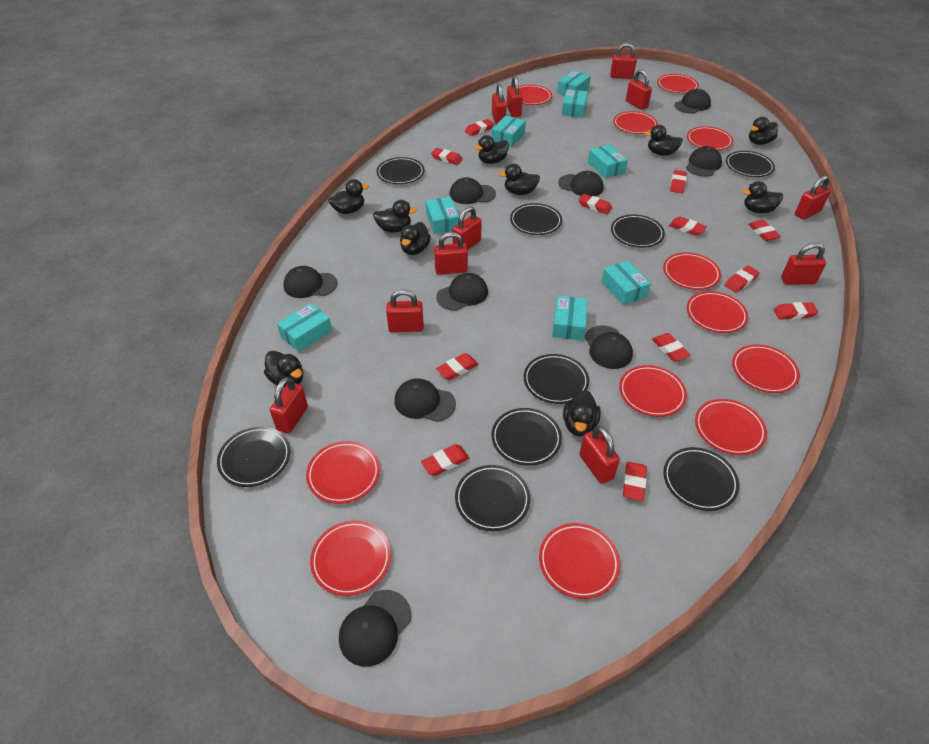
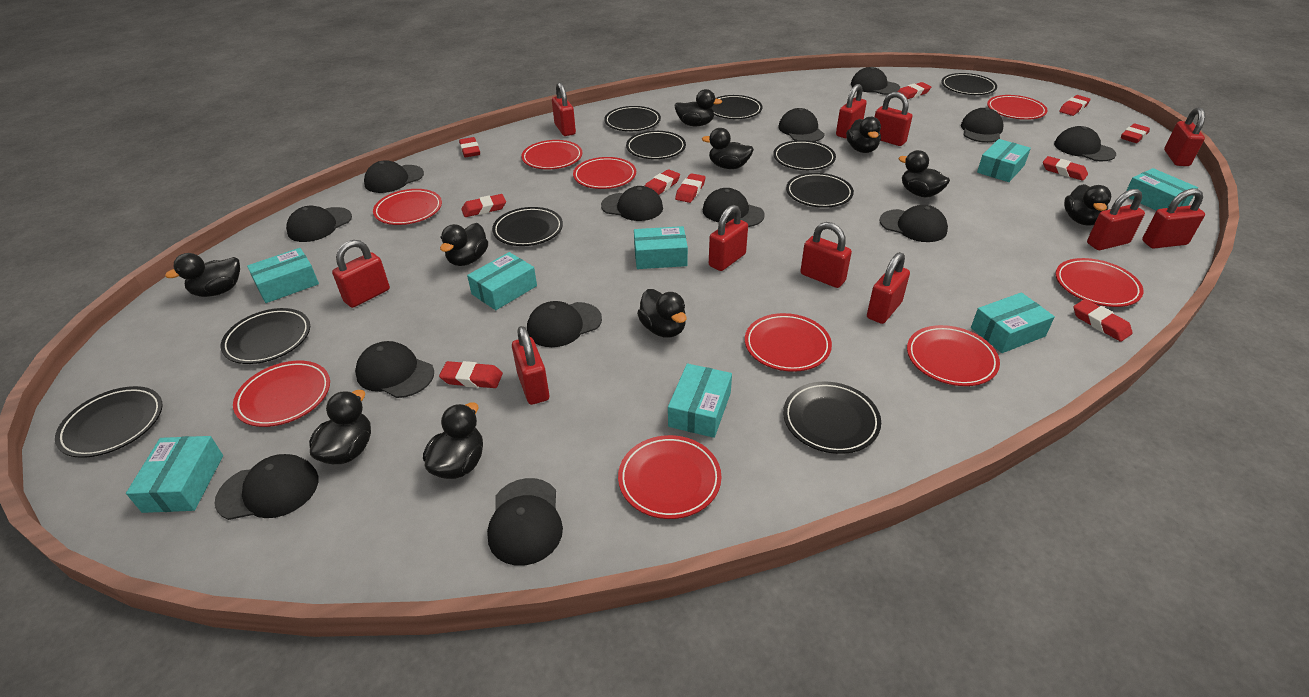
black cap: [283,266,337,298] [339,590,411,667] [395,378,456,422] [436,273,488,311] [449,177,496,204] [558,171,604,196] [585,325,633,369] [674,89,711,114] [686,146,722,177] = 9 -> [215,454,318,520] [286,206,352,242] [355,341,434,398] [364,160,424,193] [487,478,563,566] [527,301,602,347] [601,186,663,221] [703,188,765,227] [779,108,825,142] [851,67,900,95] [879,205,948,242] [961,108,1004,143] [1054,126,1116,161] = 13
black plate: [217,427,290,487] [376,157,424,184] [455,465,530,531] [492,408,562,466] [510,203,562,235] [524,354,589,404] [611,214,665,248] [663,447,739,511] [726,151,775,177] = 9 -> [55,386,163,458] [221,308,310,364] [492,207,563,246] [604,106,661,131] [626,131,686,159] [712,95,762,119] [773,140,836,170] [783,382,881,454] [786,173,854,208] [941,73,997,95] = 10
red eraser: [421,444,470,476] [431,148,463,165] [436,353,478,380] [465,119,494,136] [578,194,612,214] [623,462,647,501] [652,333,691,362] [669,216,707,236] [670,170,687,193] [725,266,760,292] [748,220,781,241] [774,302,819,320] = 12 -> [439,361,503,388] [459,137,480,158] [461,194,506,217] [645,169,680,195] [675,173,706,203] [898,82,931,99] [1043,156,1088,181] [1059,95,1091,116] [1073,299,1133,342] [1121,123,1150,143] = 10
red plate: [306,441,380,504] [310,521,391,596] [519,85,552,105] [539,523,620,599] [613,111,658,134] [619,365,687,417] [657,74,699,93] [663,252,721,290] [687,126,733,150] [687,291,748,333] [695,399,767,455] [732,344,800,393] = 12 -> [233,361,330,427] [373,189,442,225] [521,140,582,169] [573,157,636,189] [618,435,721,519] [745,313,832,372] [907,325,1000,386] [987,95,1048,120] [1056,258,1143,307] = 9

